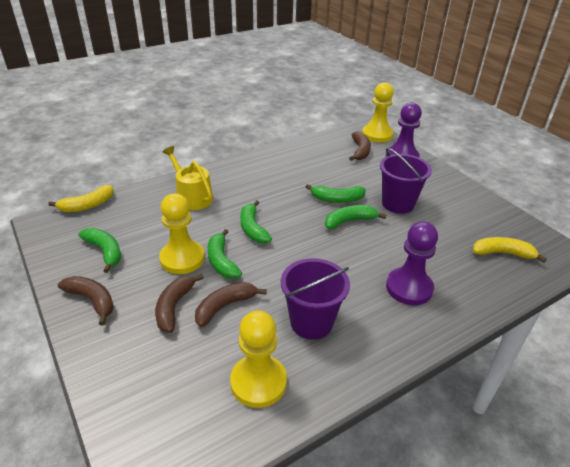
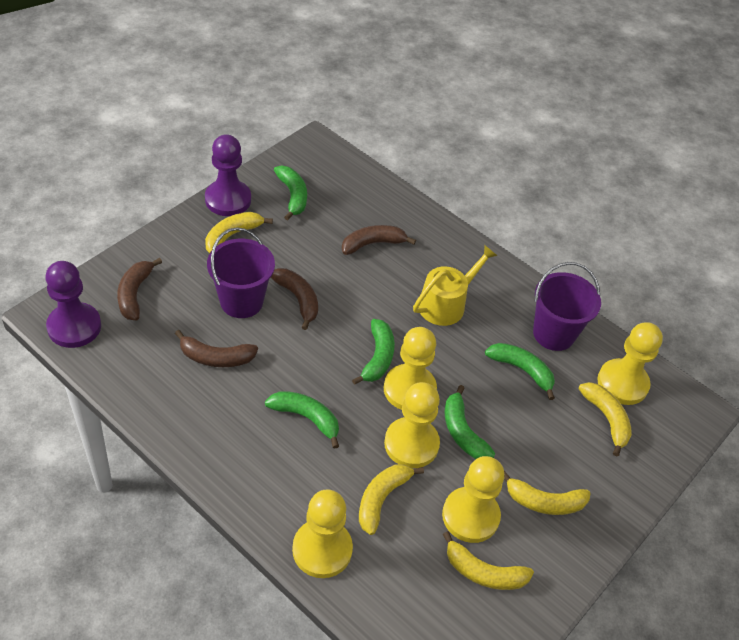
yellow banana: [48,185,114,212] [473,237,547,263] = 2 -> [205,212,273,253] [359,464,424,535] [443,531,534,590] [504,471,591,515] [579,382,632,457] = 5
yellow pawn: [159,193,205,274] [230,310,287,408] [362,82,394,142] = 3 -> [292,489,353,578] [384,327,437,410] [384,382,440,468] [442,456,505,543] [597,322,663,405] = 5

